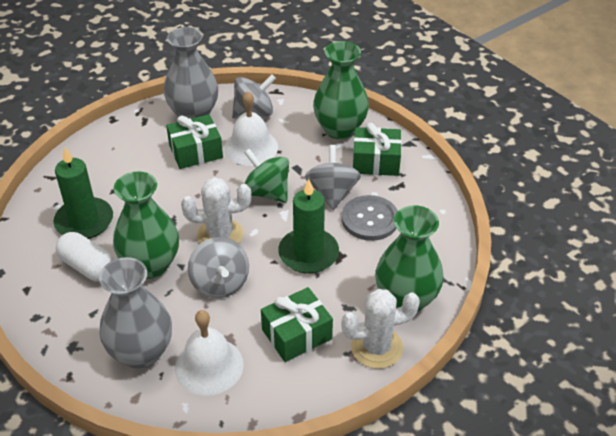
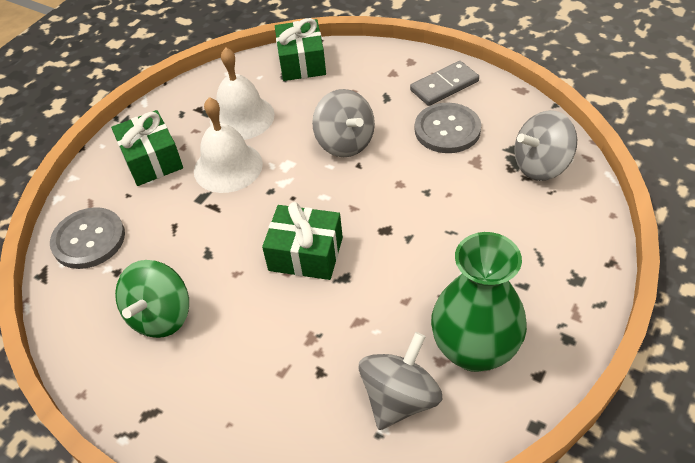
green candle: [54,146,113,239] [278,179,339,274] = 2 -> none = 0
green vase: [113,171,179,279] [313,41,369,139] [375,205,444,312] = 3 -> [431,232,527,372] = 1
grey button: [342,195,398,241] = 1 -> [50,207,125,269] [415,103,481,153] = 2
grey domino: none = 0 -> [410,61,479,106] = 1
grey vase: [99,257,172,369] [164,27,218,119] = 2 -> none = 0
white cactus: [181,177,251,244] [341,289,420,369] = 2 -> none = 0
white capsule: [56,232,114,282] = 1 -> none = 0

